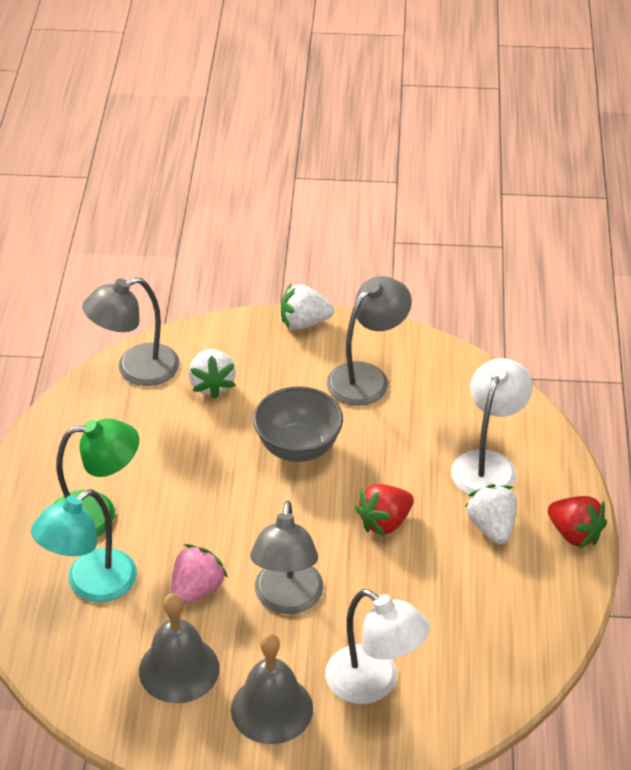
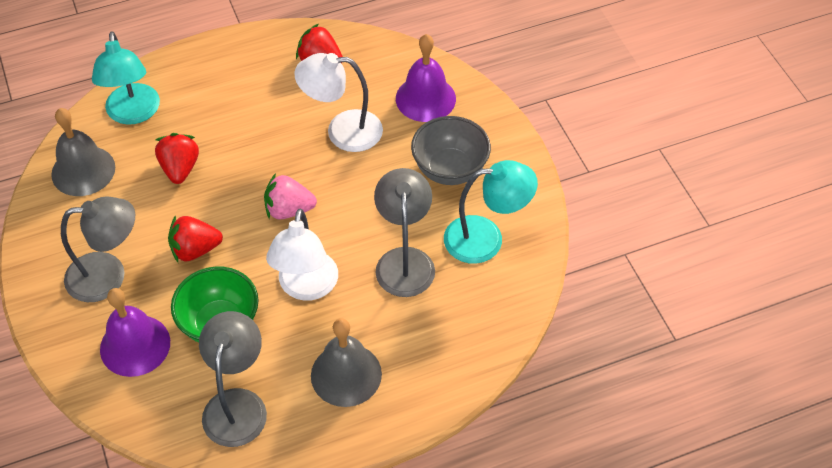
green bowl: none = 0 -> [171,267,259,342] = 1
green lamp: [54,418,139,537] = 1 -> none = 0
purple bell: none = 0 -> [100,288,170,377] [396,34,456,122] = 2
red strawberry: [356,484,414,537] [548,496,607,549] = 2 -> [155,133,199,184] [168,215,223,262] [296,24,343,63] = 3
turquoise lamp: [31,489,137,602] = 1 -> [92,31,160,125] [444,160,538,264] = 2
white strawberry: [188,349,236,399] [281,283,334,330] [465,484,517,544] = 3 -> none = 0

